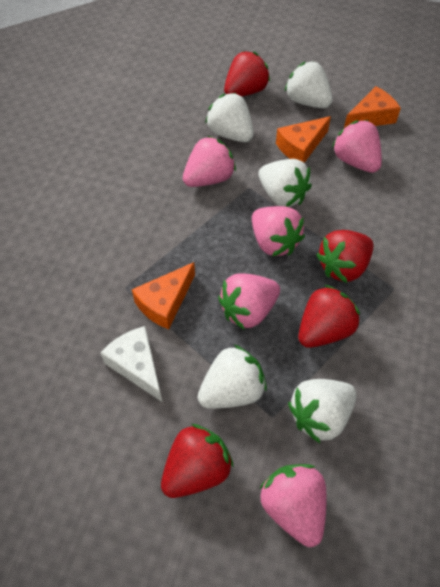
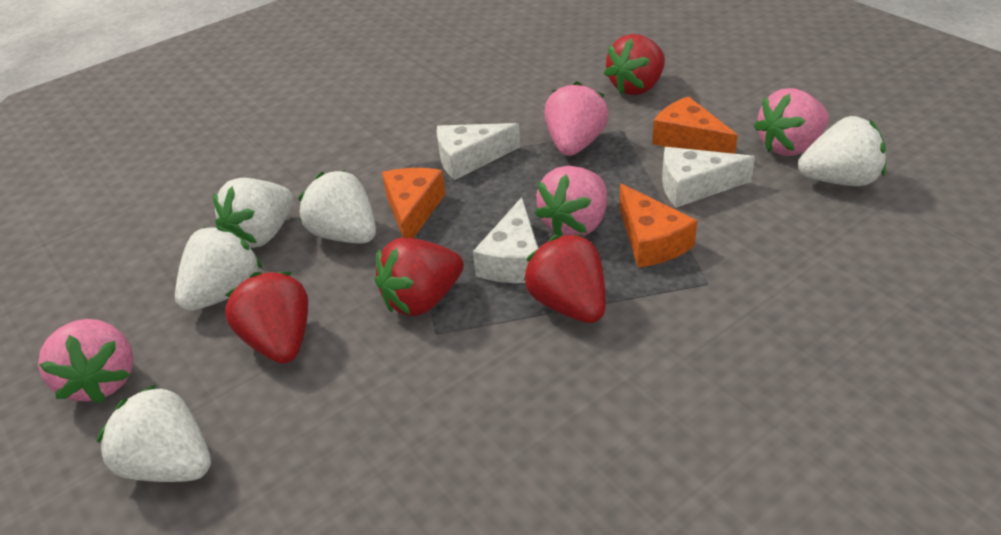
pink strawberry: [183,136,236,187] [218,273,280,329] [252,206,305,256] [259,464,326,547] [332,120,382,173] = 5 -> [38,319,133,403] [535,166,607,237] [545,81,609,156] [754,88,829,156] = 4
white cheese: [100,326,162,402] = 1 -> [437,123,520,180] [473,197,538,283] [662,147,755,208] = 3

